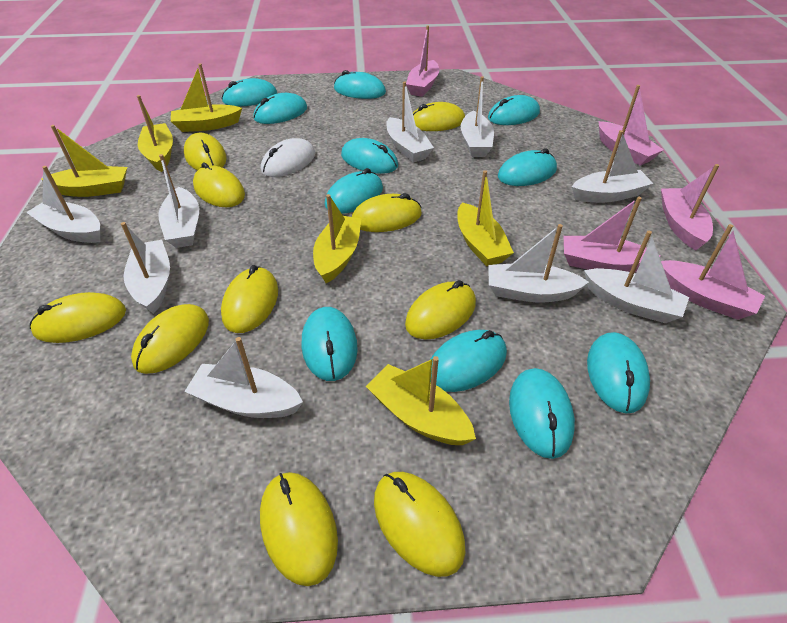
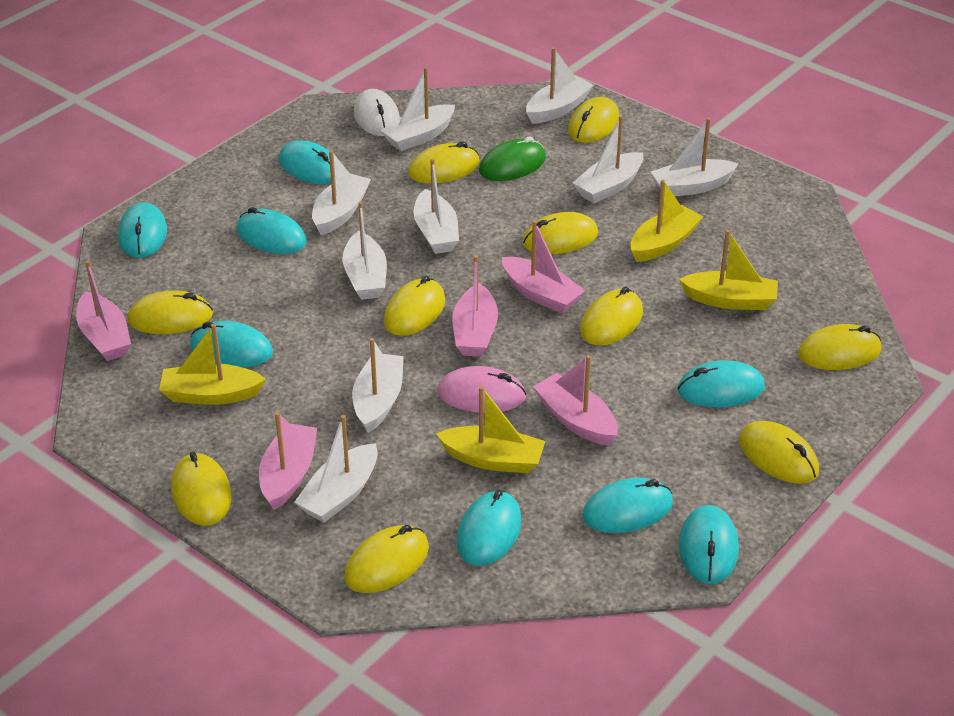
green mouse: none = 0 -> [479,136,546,181] = 1
pink mouse: none = 0 -> [437,366,526,413] = 1
turquoise mouse: [222,78,277,107] [253,93,307,124] [302,307,358,381] [325,168,383,214] [334,70,386,99] [341,138,398,174] [430,330,507,392] [488,95,540,125] [498,148,557,186] [509,368,575,459] [587,332,650,413] = 11 -> [118,202,167,258] [190,321,273,367] [237,207,307,254] [279,140,331,184] [457,490,521,566] [582,478,673,533] [677,360,765,407] [679,505,739,584] = 8
yellow boat: [41,125,127,197] [137,95,173,172] [171,63,242,132] [313,194,362,283] [366,356,476,445] [457,170,514,266] = 6 -> [159,324,266,405] [436,386,545,473] [631,180,703,262] [679,230,778,310] = 4

